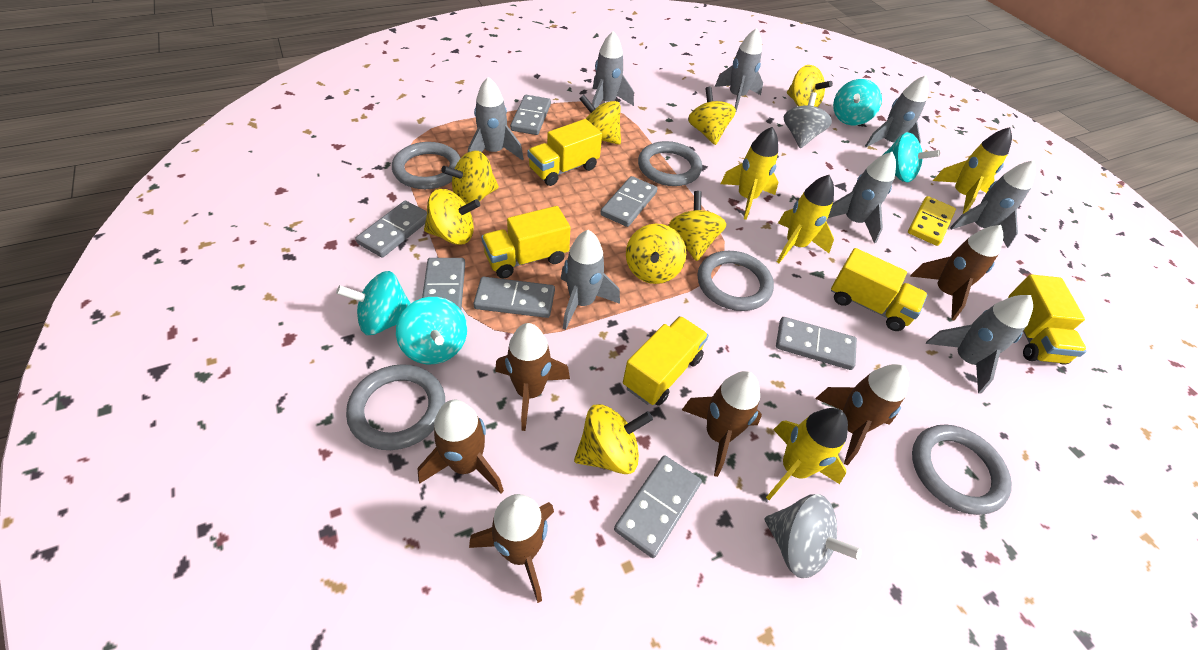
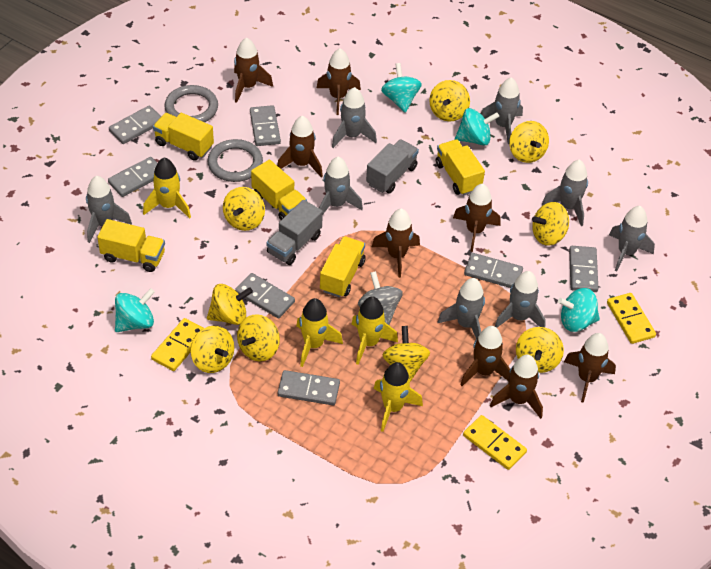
brown rocket: [417,400,504,494] [469,494,554,603] [495,323,570,431] [682,371,762,477] [815,364,909,465] [910,225,1003,320] = 6 -> [234,37,273,103] [277,116,323,177] [317,48,361,115] [372,208,420,278] [453,184,500,252] [460,326,510,386] [490,354,543,419] [564,333,616,403] = 8
grey ring: [346,364,445,450] [392,142,461,189] [638,141,702,186] [698,251,774,311] [912,424,1012,515] = 5 -> [164,85,218,122] [207,139,263,182] = 2
grey spinning top: [765,494,862,578] [784,92,832,148] = 2 -> [358,271,403,325] = 1
grey truck: none = 0 -> [266,200,323,265] [366,139,419,194] = 2
yellow domino: [908,196,956,246] = 1 -> [151,318,204,371] [463,415,527,470] [607,293,656,344] = 3
yellow spinning top: [424,189,480,245] [441,151,499,204] [574,404,653,474] [579,95,621,145] [626,224,686,284] [669,191,727,261] [688,87,736,145] [787,65,833,107] = 8 -> [190,326,234,373] [207,284,253,325] [223,187,265,231] [237,314,280,362] [383,326,430,382] [429,80,470,122] [509,121,549,163] [516,327,564,373] [532,202,569,246] = 9

